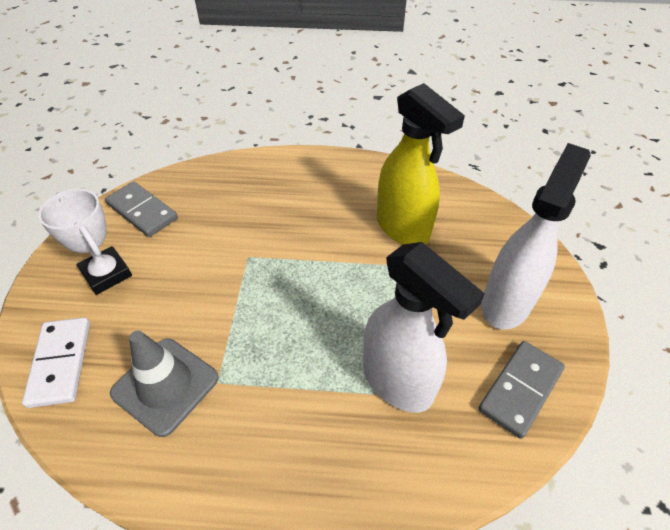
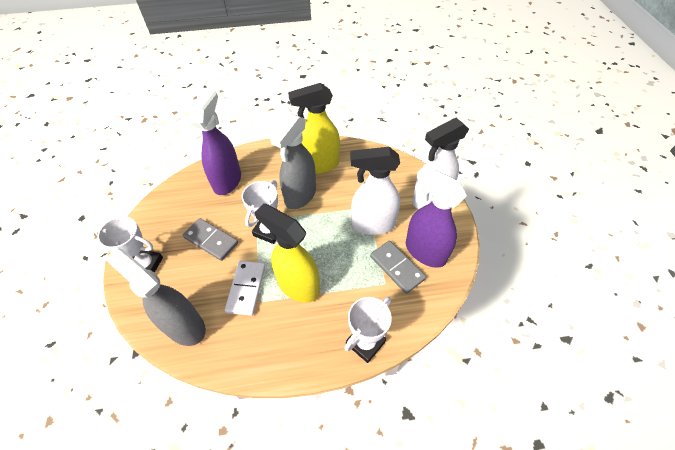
grey spray bottle: none = 0 -> [105,248,206,346] [270,113,316,209] = 2
grey traffic cone: [110,331,219,437] = 1 -> none = 0
purple spray bottle: none = 0 -> [190,89,241,195] [406,165,467,268] = 2
white trophy: [38,189,132,295] = 1 -> [95,216,163,273] [242,180,278,244] [344,297,392,363] = 3
yellow spray bottle: [377,83,465,245] = 1 -> [254,204,320,303] [288,83,340,174] = 2

